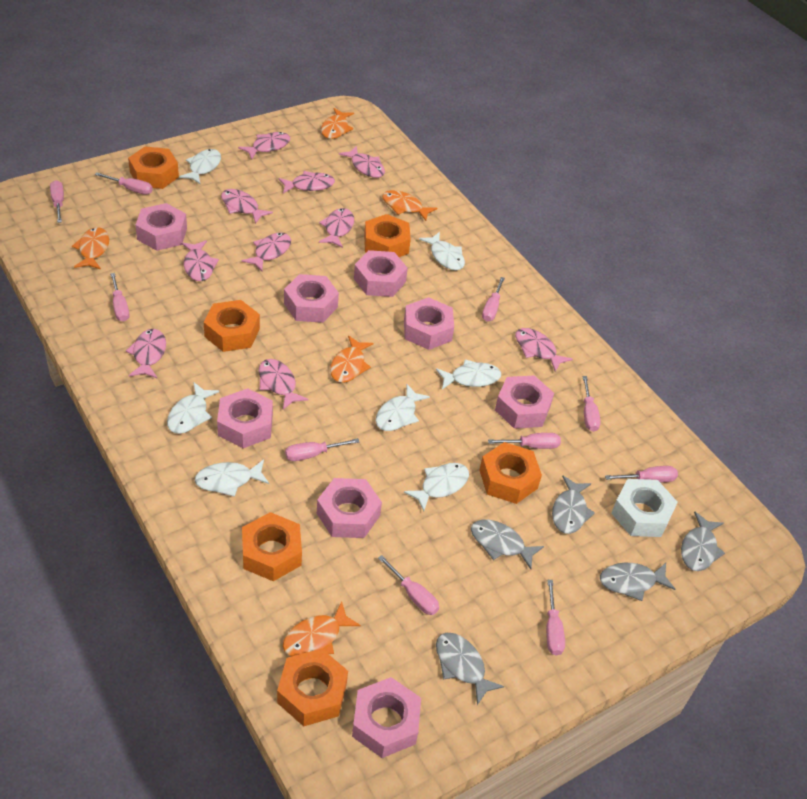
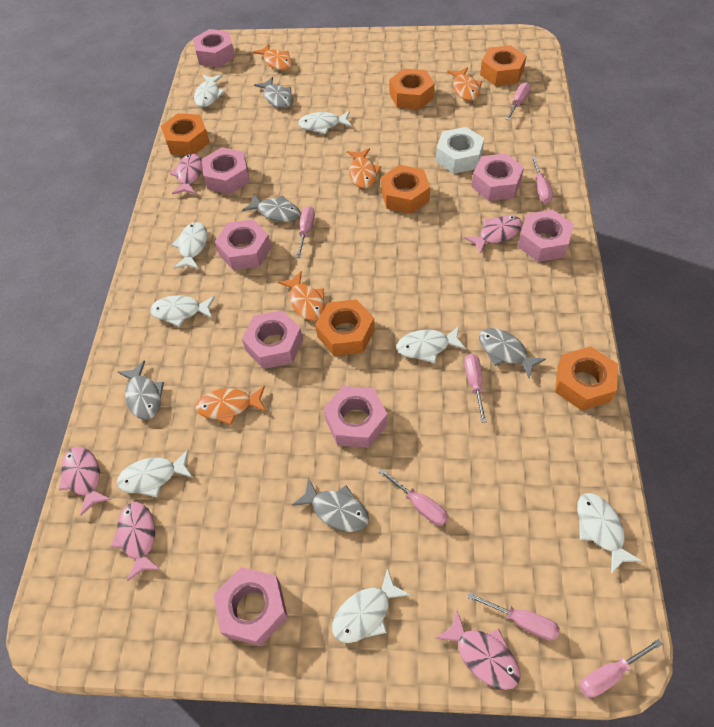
pink fish: [126,329,166,379] [181,240,219,281] [221,189,273,224] [238,132,290,160] [242,233,291,271] [259,359,308,410] [278,171,335,193] [319,208,354,248] [339,146,385,178] [515,328,573,372] = 10 -> [59,447,111,516] [111,502,161,582] [170,154,203,194] [435,610,521,690] [464,215,522,254] = 5
pink screwdriver: [50,180,64,223] [95,173,153,195] [110,273,129,322] [285,438,359,461] [378,555,439,615] [482,277,505,322] [488,433,561,449] [546,580,565,655] [582,376,601,432] [605,466,678,483] = 10 -> [296,206,315,257] [379,469,448,526] [464,354,487,423] [468,592,560,641] [506,82,531,120] [532,157,553,204] [580,639,663,698] = 7
white fish: [167,382,219,434] [179,149,221,184] [195,459,269,497] [376,384,430,431] [404,463,469,511] [419,232,465,270] [436,360,501,389] = 7 -> [117,450,193,497] [150,295,215,327] [171,222,208,269] [194,75,225,107] [298,111,352,134] [332,568,410,643] [396,326,466,363] [577,493,642,574] = 8

